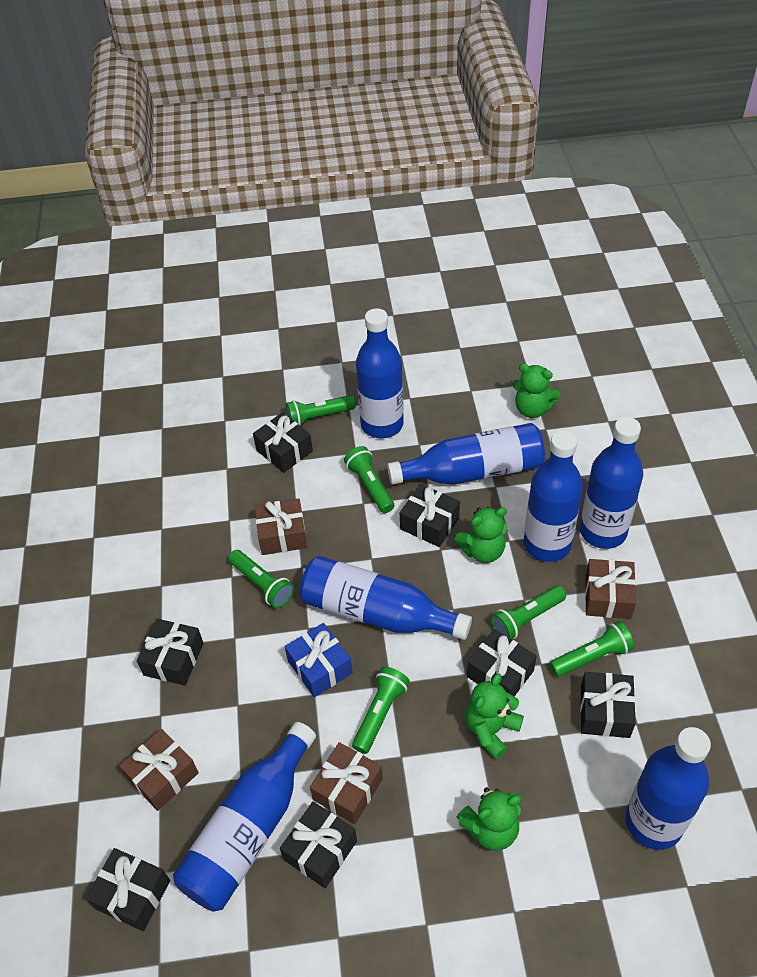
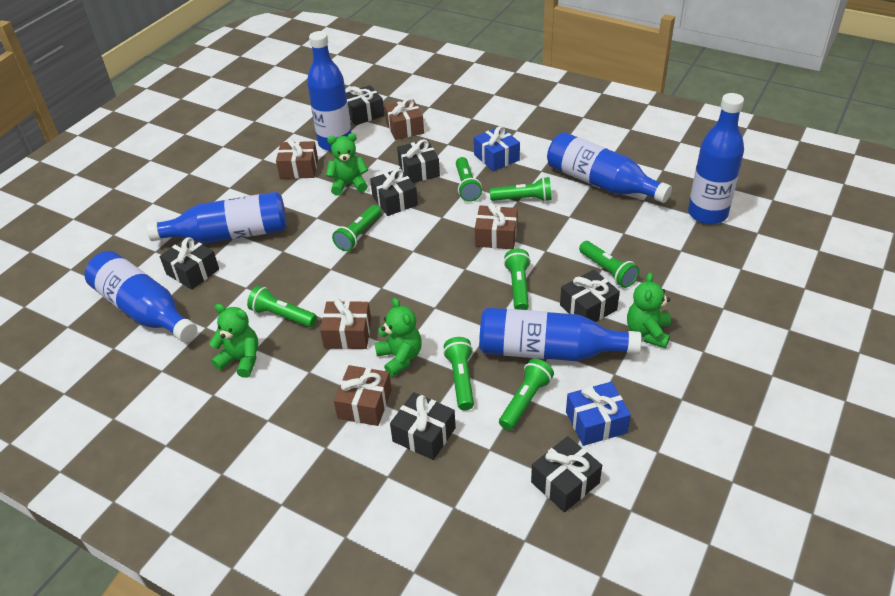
blue bottle: [173,722,316,912] [300,556,472,640] [356,308,404,439] [387,423,545,485] [524,430,583,562] [580,417,643,549] [625,727,711,850] = 7 -> [84,251,197,342] [147,192,287,243] [307,31,351,151] [479,307,642,361] [547,132,672,203] [688,93,744,224] = 6
blue gift: [285,623,353,697] = 1 -> [474,126,520,171] [566,382,631,446] = 2
brown gift: [120,729,199,811] [254,498,307,555] [310,742,383,824] [585,559,636,619] = 4 -> [276,138,318,179] [320,299,371,349] [334,365,392,426] [384,98,424,140] [475,203,518,249] = 5
green flashlight: [228,550,294,608] [285,395,356,426] [344,446,394,513] [352,667,410,754] [490,586,566,639] [550,621,634,677] = 6 -> [247,286,317,327] [332,205,381,251] [443,337,474,410] [456,157,482,202] [490,177,551,202] [499,359,554,430] [504,248,531,310] [579,241,639,288] = 8

